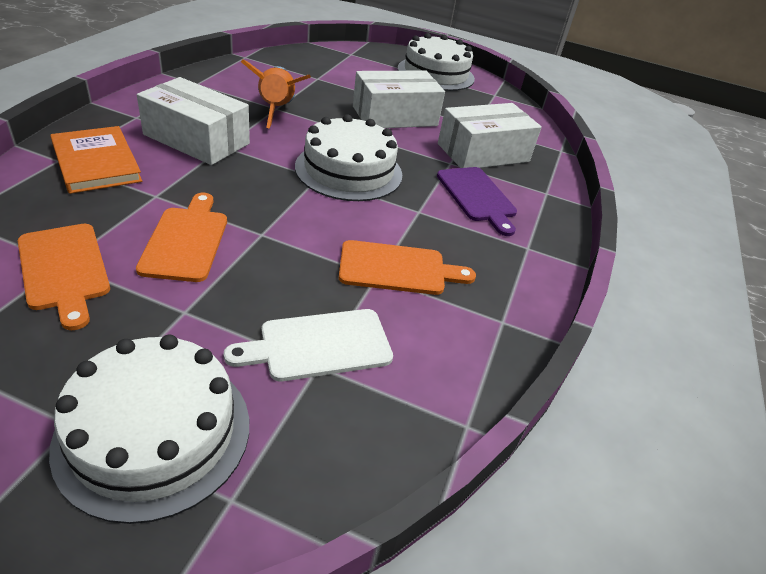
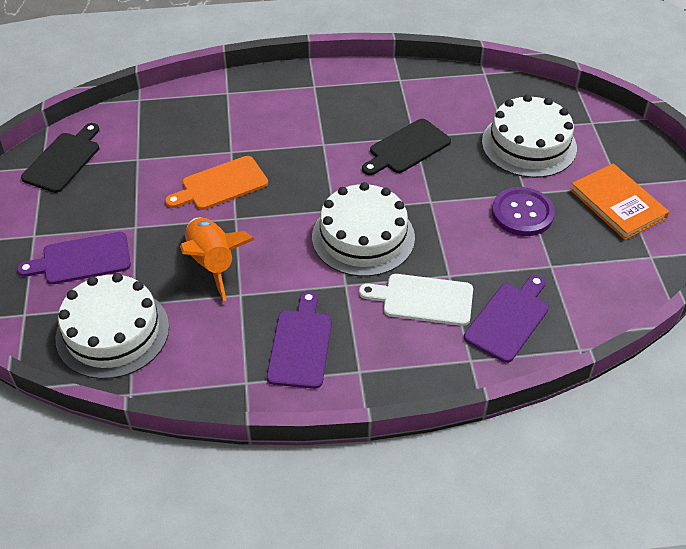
black cutting board: none = 0 -> [21,123,99,193] [362,119,451,175] = 2
orange cutting board: [18,224,110,330] [136,193,227,282] [339,240,476,295] = 3 -> [165,156,268,210] = 1
purple button: none = 0 -> [492,187,555,236] = 1
purple cutting board: [437,167,517,236] = 1 -> [17,232,131,284] [267,291,332,389] [464,275,549,363] = 3
white box: [137,77,250,165] [353,71,445,128] [438,103,542,168] = 3 -> none = 0

